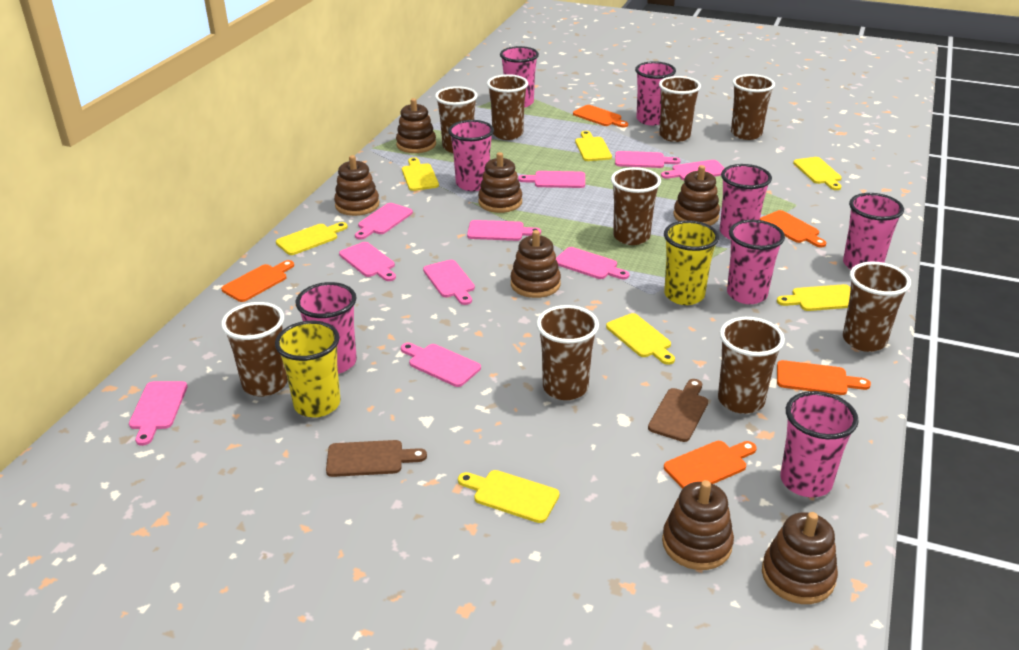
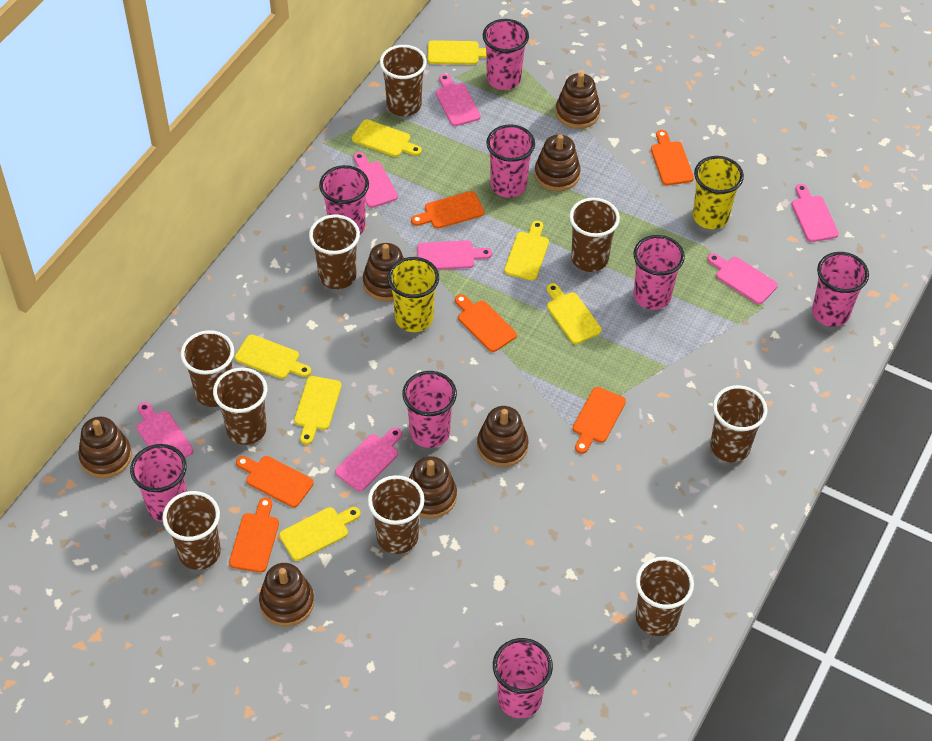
brown cutting board: [326,440,427,477] [648,379,708,442] = 2 -> none = 0
orange cutting board: [221,260,294,302] [573,105,628,128] [664,441,757,489] [760,210,827,247] [777,360,871,395] = 5 -> [229,497,279,573] [236,456,314,507] [411,191,484,229] [455,294,517,352] [573,387,626,454] [651,130,694,185] = 6
pink cutting board: [129,381,188,446] [339,242,396,281] [355,203,413,240] [401,343,481,387] [423,260,475,305] [467,220,541,241] [518,171,585,188] [556,247,629,279] [615,151,681,168] [661,160,724,180] = 10 -> [137,402,193,458] [335,428,402,491] [353,152,398,208] [417,240,492,270] [436,74,481,126] [708,253,778,304] [792,184,839,242] = 7

